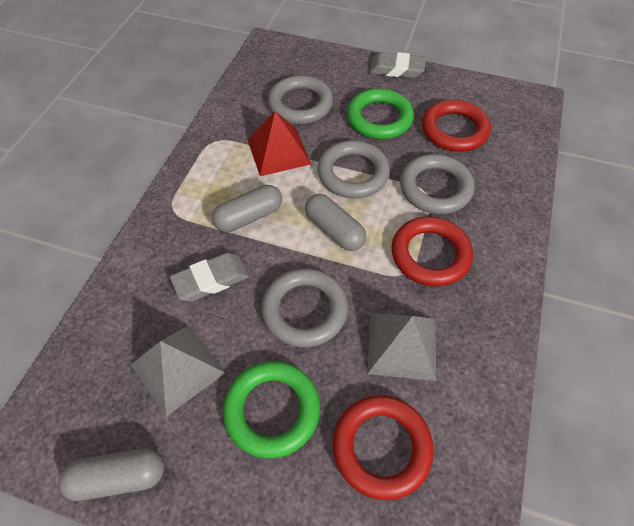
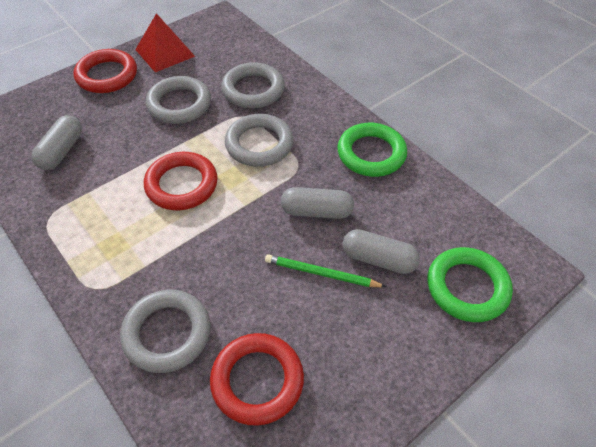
green pencil: none = 0 -> [265,254,386,287] = 1
grey eraser: [170,253,249,301] [369,52,426,78] = 2 -> none = 0
grey pyramid: [131,325,226,417] [367,313,436,381] = 2 -> none = 0

